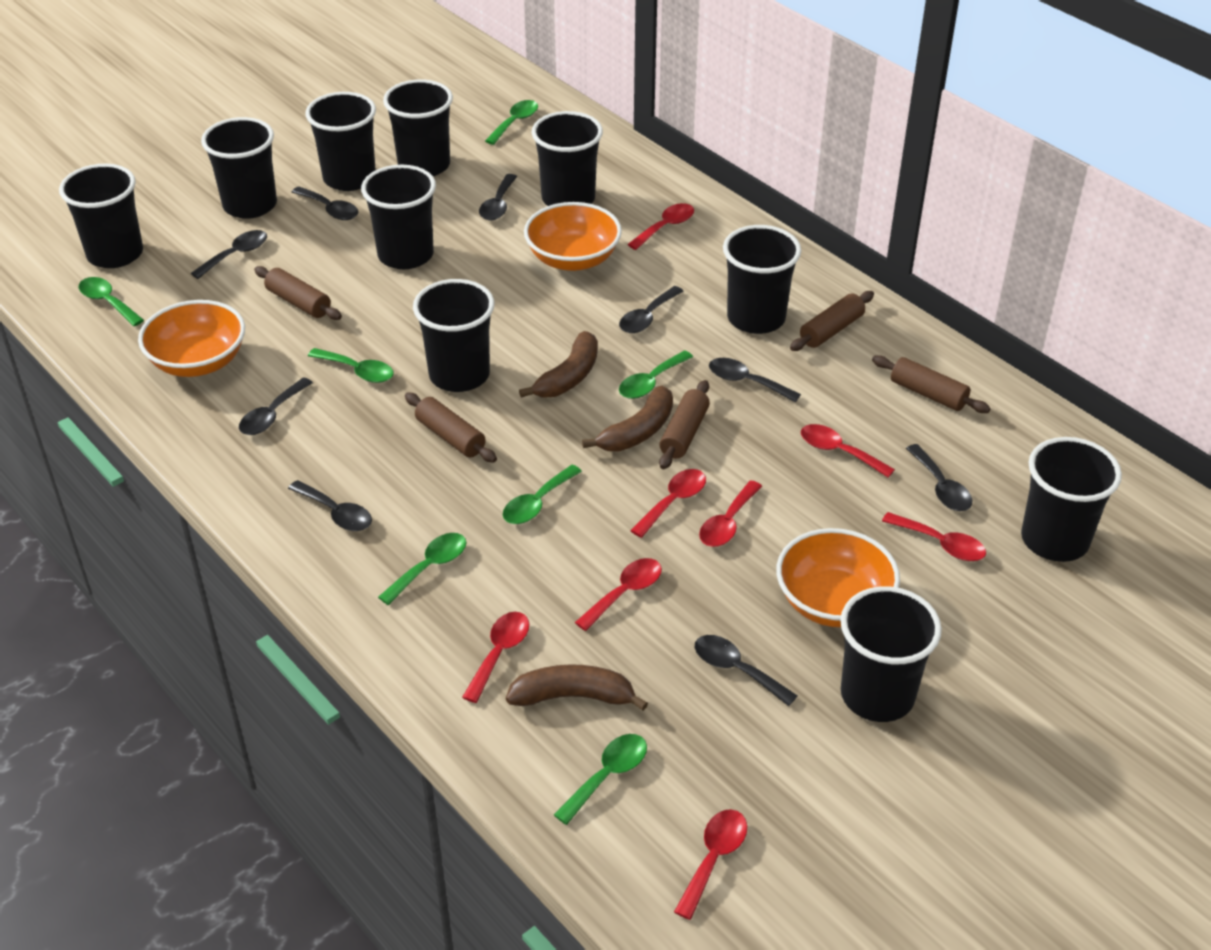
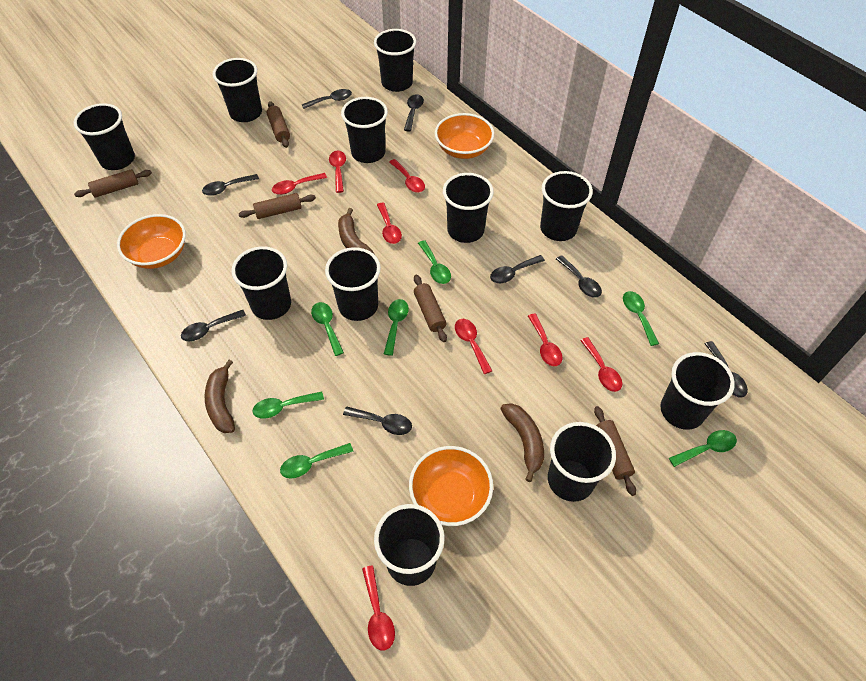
black cup: [59,164,143,268] [201,117,277,219] [305,92,376,191] [361,165,436,269] [383,79,453,176] [413,279,494,392] [532,111,603,206] [723,225,801,334] [840,586,942,722] [1021,437,1122,562] = 10 -> [74,103,135,170] [213,58,262,122] [231,246,291,320] [325,247,381,321] [341,97,388,163] [374,29,416,92] [374,504,444,586] [443,173,494,243] [540,171,593,241] [548,422,616,502] [660,352,735,430] = 11
black spoon: [191,230,267,279] [239,378,313,435] [288,480,372,531] [292,187,358,220] [479,174,517,220] [619,286,683,333] [695,635,797,706] [709,358,801,402] [906,444,973,511] = 9 -> [181,310,246,341] [202,174,259,196] [302,89,352,109] [343,407,412,435] [404,94,424,132] [490,255,545,283] [556,255,602,298] [705,341,748,398] = 8

